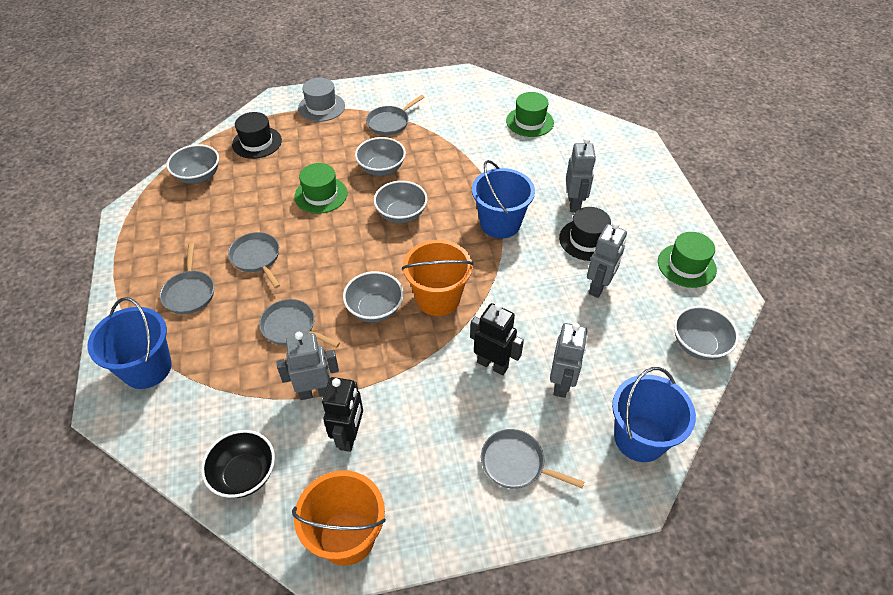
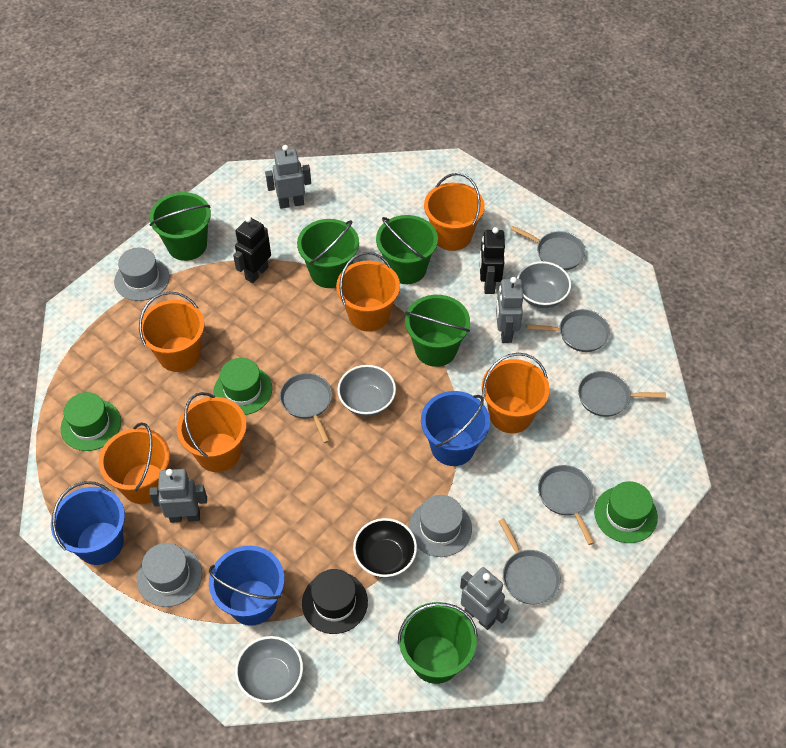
black hat: [232,112,282,159] [559,207,611,261] = 2 -> [302,569,368,634] = 1
green bucket: none = 0 -> [149,192,211,261] [297,219,359,288] [376,215,438,284] [398,602,478,684] [405,295,470,367] = 5
grey bowl: [167,144,219,184] [343,271,403,322] [355,137,406,176] [374,181,427,223] [674,306,739,360] = 5 -> [235,636,303,703] [337,365,396,416] [517,261,571,308] = 3
grey hat: [298,78,345,122] = 1 -> [114,247,170,301] [137,543,202,607] [409,495,472,557] = 3
grey pan: [160,243,214,314] [228,232,280,288] [259,299,340,348] [366,95,425,135] [481,429,584,489] = 5 -> [280,373,332,443] [499,518,561,604] [510,226,585,270] [527,309,610,352] [538,465,594,545] [578,371,666,417] = 6
orange bucket: [292,470,386,566] [402,240,474,316] = 2 -> [99,422,170,504] [138,291,204,372] [177,392,247,472] [336,252,400,332] [424,173,485,251] [482,353,550,433] = 6

